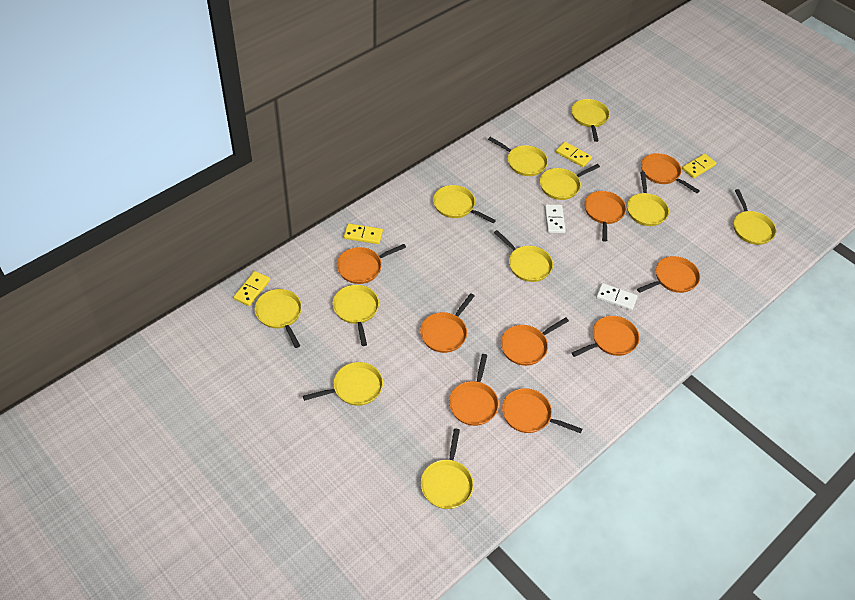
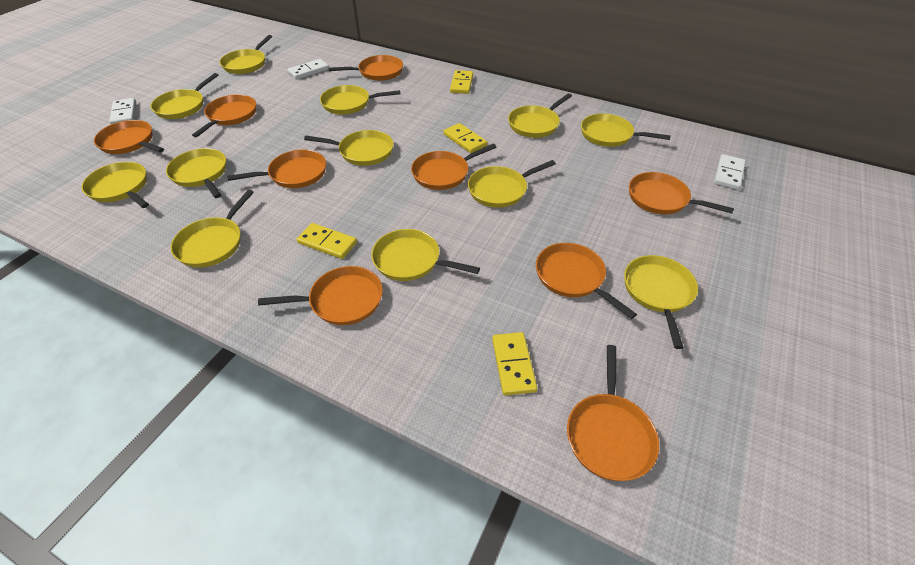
white domino: [545,204,566,233] [596,283,638,311] = 2 -> [109,98,136,124] [287,59,329,80] [714,154,746,190] = 3
yellow pan: [255,289,302,348] [303,362,383,406] [333,285,379,346] [421,429,474,509] [433,185,496,223] [488,137,548,176] [494,230,553,282] [540,164,600,200] [571,99,610,142] [627,172,669,226] [734,189,776,245] = 11 -> [82,162,149,208] [151,73,218,119] [166,148,226,198] [171,190,254,268] [220,35,272,74] [304,130,394,166] [320,85,400,114] [371,229,480,281] [468,160,556,208] [508,93,572,138] [581,113,671,147] [624,255,698,349] = 12

